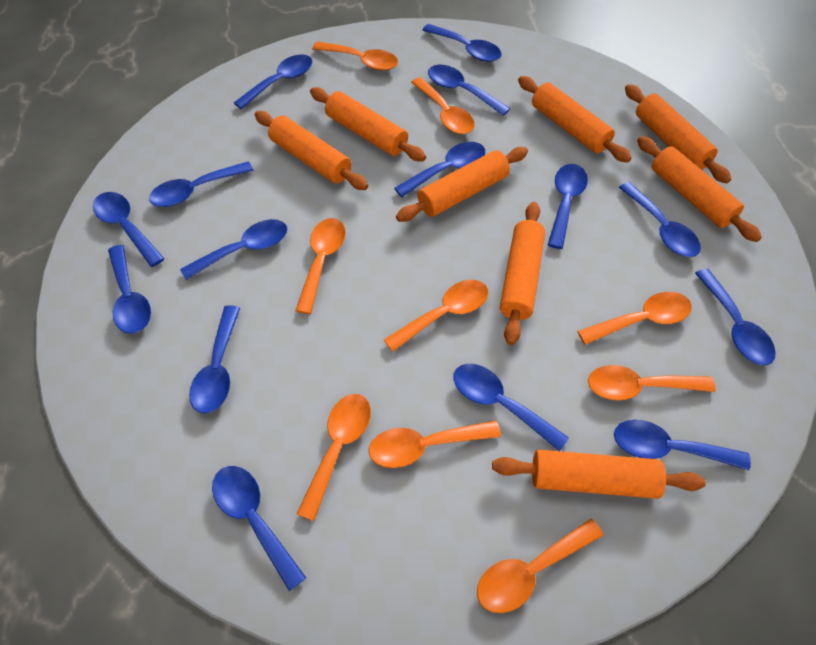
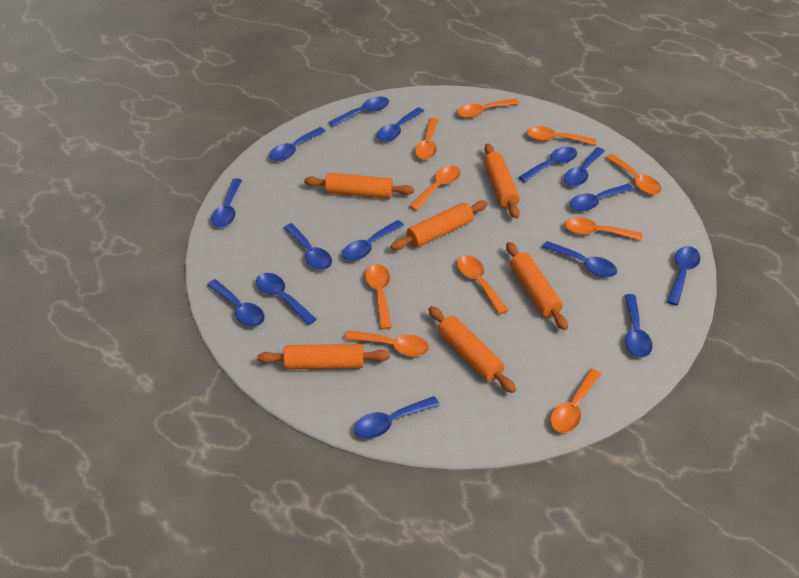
orange rolling pin: [255,111,368,190] [310,87,426,162] [396,147,528,222] [492,450,706,499] [500,202,545,345] [518,76,632,163] [625,84,731,184] [637,136,762,242] = 8 -> [257,344,390,369] [304,173,414,199] [391,201,488,250] [428,306,516,393] [484,143,520,219] [506,242,568,330] = 6
orange spoon: [295,218,346,314] [297,394,371,521] [312,41,398,71] [369,420,501,468] [384,280,488,352] [411,77,475,134] [477,519,604,613] [577,292,692,345] [588,365,716,401] = 9 -> [344,330,429,356] [365,264,392,329] [409,165,460,211] [415,118,438,160] [457,99,519,118] [457,255,508,314] [527,126,596,145] [550,369,601,433] [565,217,642,241] [606,154,662,195] = 10

